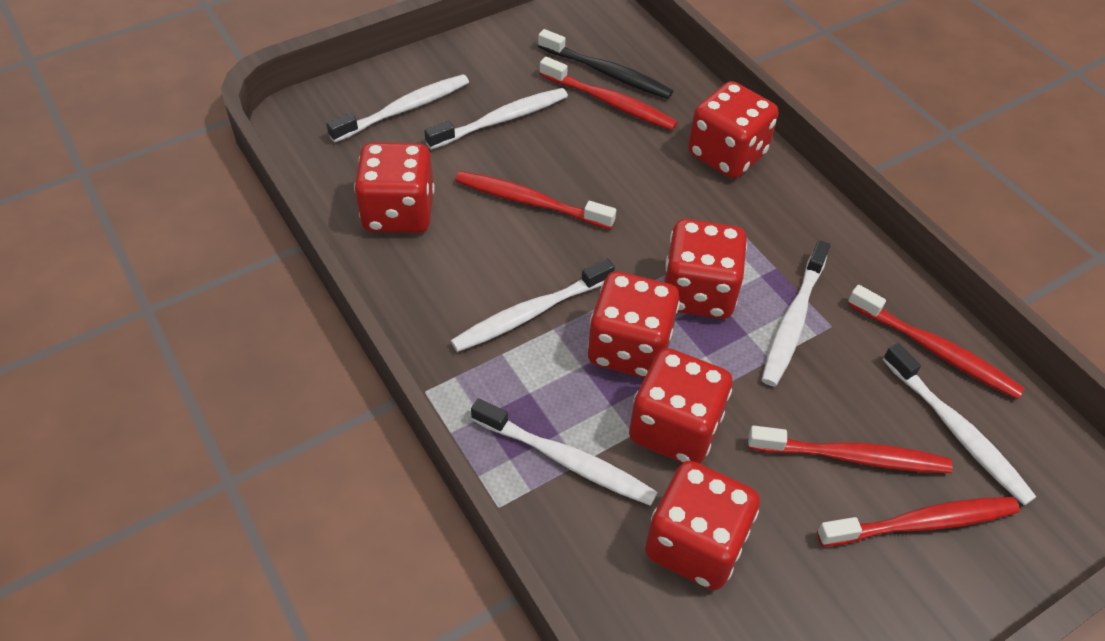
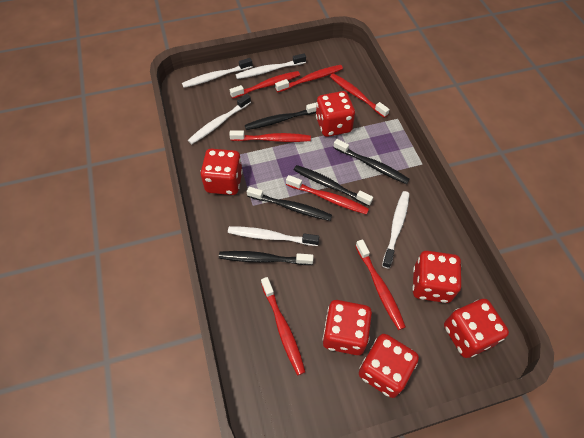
black toothbrush: [538,29,673,99] = 1 -> [219,251,314,265] [245,102,317,130] [247,187,332,221] [294,165,373,206] [333,139,410,184] = 5
red toothbrush: [455,171,616,229] [540,56,678,130] [748,426,953,473] [817,497,1020,547] [848,285,1025,399] = 5 -> [229,130,311,142] [230,71,300,99] [261,277,306,375] [275,65,343,92] [286,175,369,215] [330,73,390,118] [356,239,406,330] = 7
white toothbrush: [326,74,469,143] [424,88,568,150] [451,258,615,352] [471,398,658,506] [762,240,830,386] [883,343,1036,506] = 6 -> [182,58,253,88] [188,94,251,144] [228,226,319,246] [236,53,306,79] [382,191,410,269] = 5

